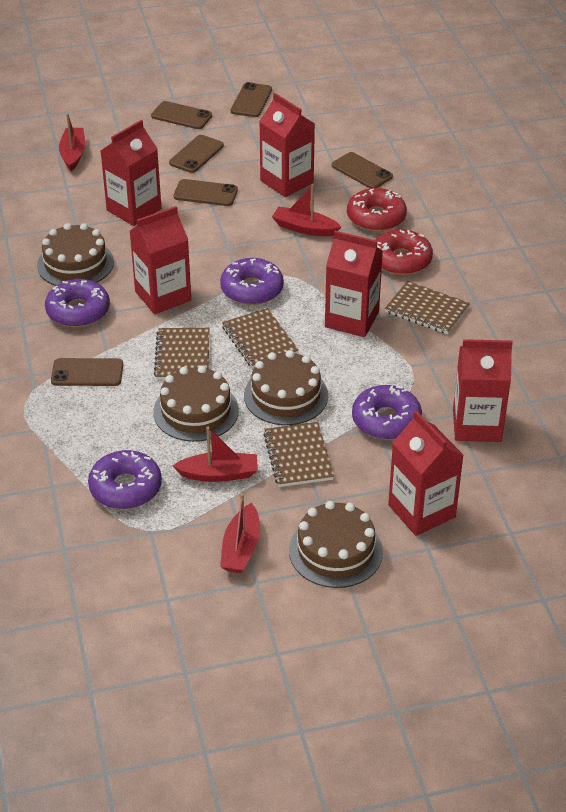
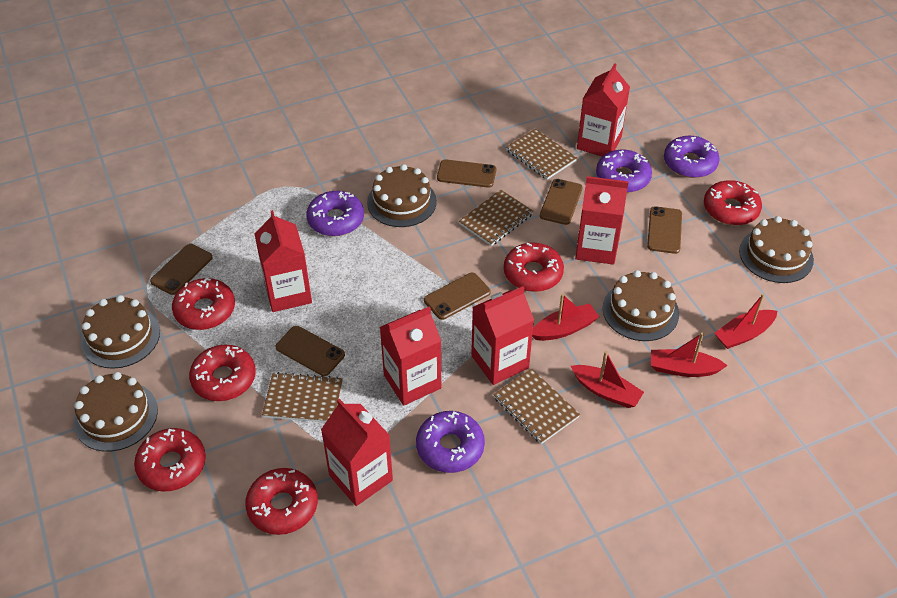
brown cake: [37,223,114,286] [153,365,239,442] [244,350,328,425] [289,501,383,588] = 4 -> [73,372,158,452] [81,295,160,369] [367,164,437,227] [603,270,679,341] [739,216,814,283] = 5
red donut: [347,188,407,232] [375,229,433,275] = 2 -> [134,428,206,492] [172,278,235,330] [189,345,256,401] [245,468,318,535] [504,243,564,292] [704,180,762,225] = 6

